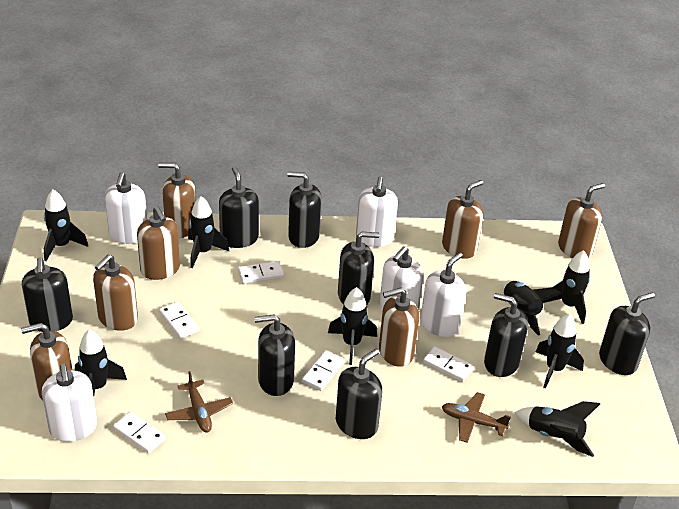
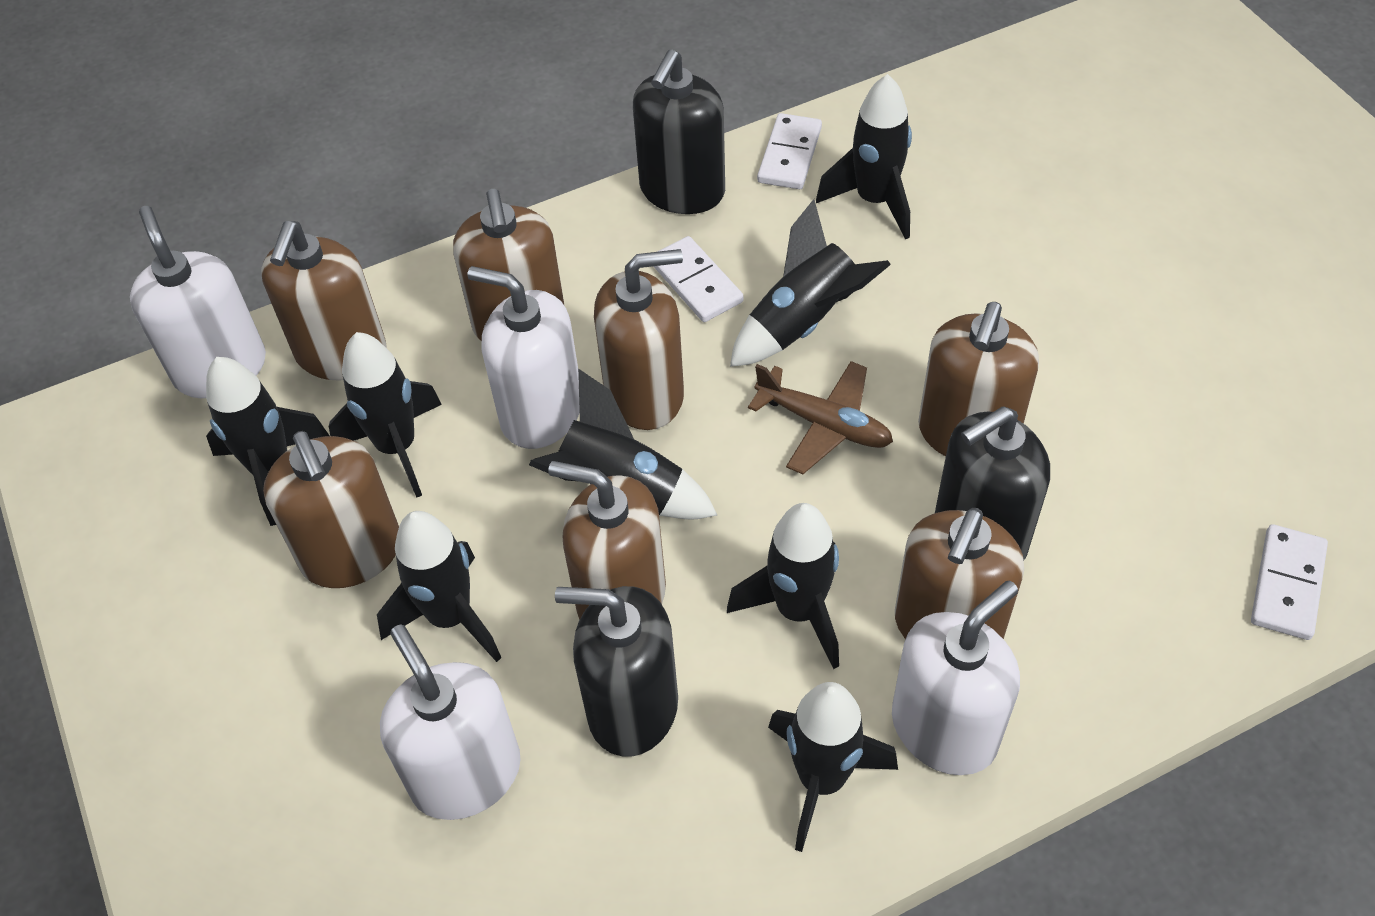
black soap dispenser: [22,257,73,332] [219,166,259,248] [255,314,295,396] [287,172,322,248] [336,349,382,439] [338,232,379,305] [484,293,528,377] [599,292,655,375] = 8 -> [555,586,678,757] [633,50,725,214] [935,406,1050,560] = 3
brown plane: [165,371,233,433] [442,392,511,443] = 2 -> [748,361,893,474] = 1
white domino: [113,411,166,453] [159,301,200,339] [238,261,284,284] [302,350,345,391] [423,346,474,382] = 5 -> [653,236,744,322] [757,113,822,189] [1251,524,1328,640] = 3
white soap dispenser: [42,364,97,442] [105,172,147,244] [356,177,398,247] [380,246,424,311] [421,252,466,337] = 5 -> [130,206,266,398] [380,624,521,820] [468,266,580,449] [892,581,1020,775] = 4

